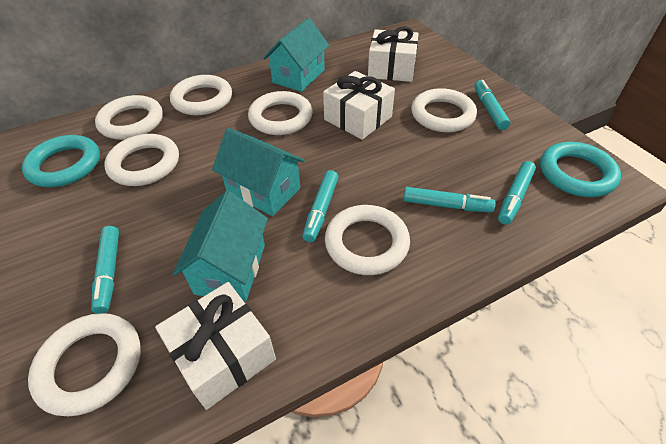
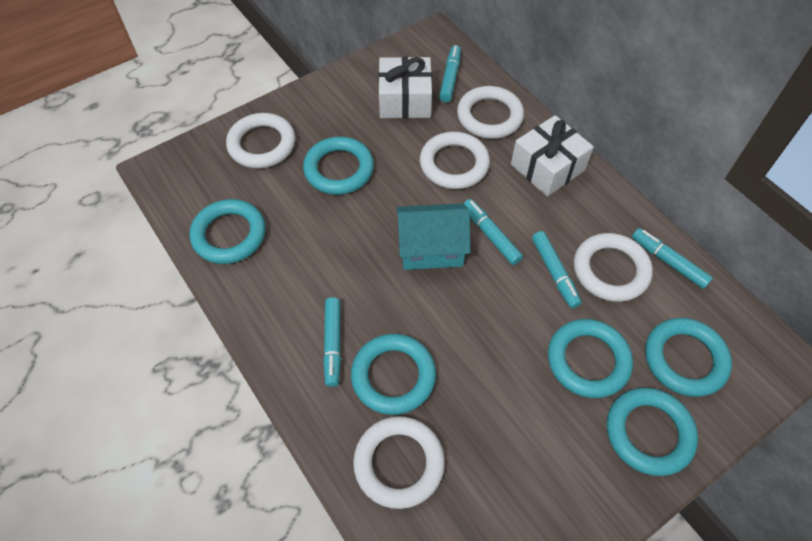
turquoise house: [173,191,268,302] [212,128,305,216] [263,18,330,92] = 3 -> [396,203,471,270] = 1
turquoise ring: [22,135,100,187] [540,142,621,197] = 2 -> [190,199,266,264] [303,137,374,195] [351,334,436,415] [548,319,633,398] [607,388,698,476] [645,318,732,397] = 6
white gift: [155,282,276,410] [323,71,395,140] [368,26,419,82] = 3 -> [378,57,432,118] [511,115,594,197] = 2
white ring: [28,313,141,416] [95,95,163,140] [104,134,179,186] [170,75,232,115] [248,91,313,135] [325,205,410,275] [411,88,477,132] = 7 -> [226,113,295,168] [353,416,445,509] [420,132,490,189] [457,86,524,139] [574,233,653,302] = 5

